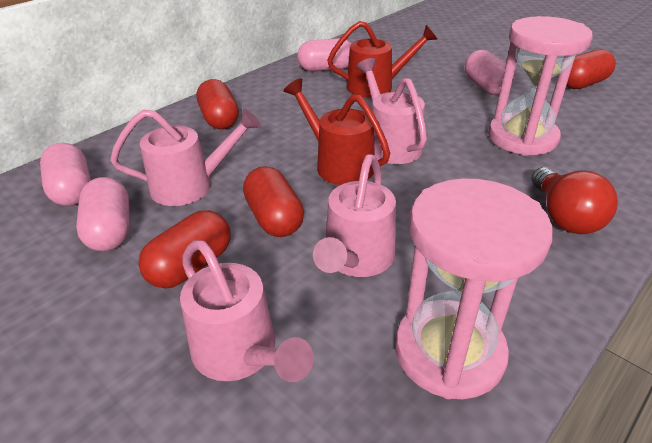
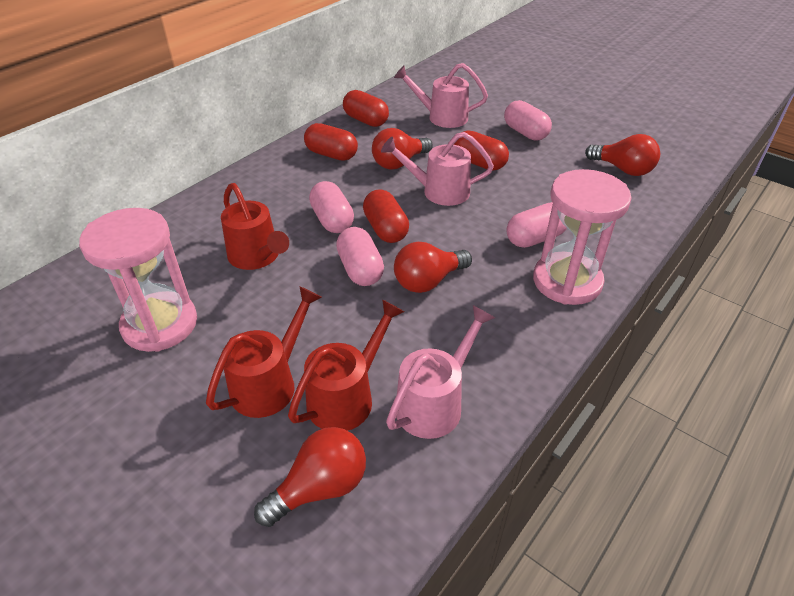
pink watering can: [110,108,261,206] [180,240,314,382] [313,154,396,277] [356,58,427,164] = 4 -> [381,132,494,206] [386,305,495,439] [394,63,488,128] = 3
red light bulb: [531,167,618,234] = 1 -> [254,427,366,527] [372,128,433,170] [394,242,472,293] [585,134,660,176] = 4
red watering can: [283,78,390,185] [327,21,437,98] = 2 -> [206,286,322,418] [221,183,289,270] [288,299,404,431] = 3

